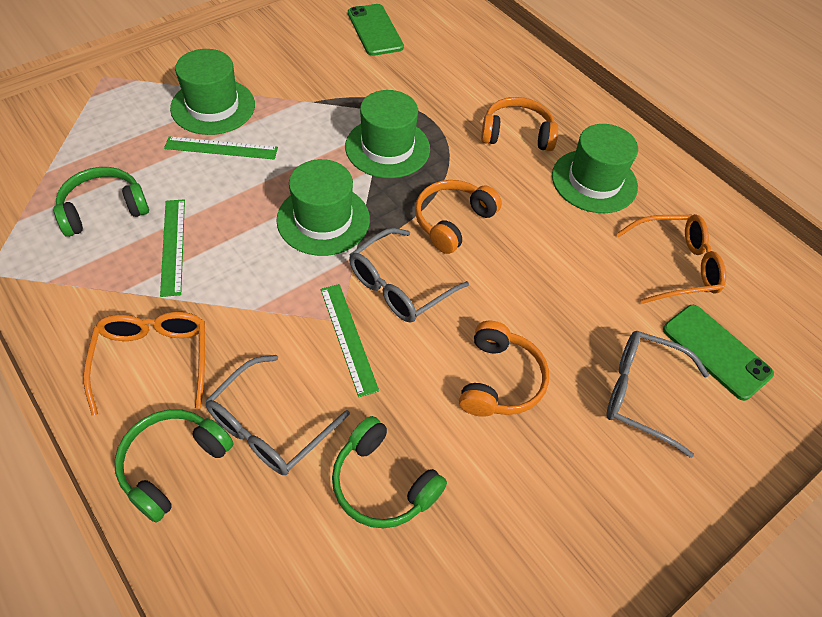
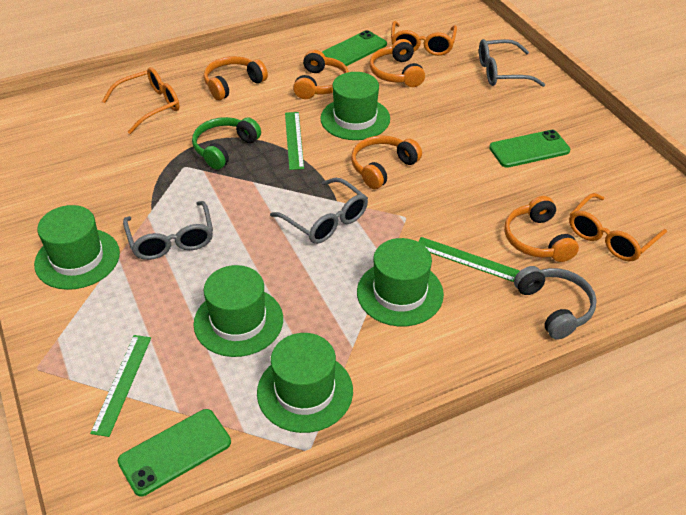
green hat: [170,49,255,135] [276,159,370,256] [345,90,430,178] [552,124,638,213] = 4 -> [34,205,120,290] [194,265,283,357] [257,333,353,433] [320,72,390,140] [357,238,444,326] = 5
green headphones: [53,167,149,237] [114,409,234,522] [332,416,447,528] = 3 -> [192,117,261,170] = 1
green phone: [348,4,404,56] [663,305,774,401] = 2 -> [118,409,231,496] [322,30,387,66] [489,130,570,168] = 3
grey headphones: none = 0 -> [514,266,597,339] = 1
orange glasses: [83,312,205,416] [616,214,726,304] = 2 -> [102,67,180,134] [391,21,457,56] [569,193,667,261] = 3
orange headphones: [415,180,502,254] [459,321,549,417] [481,97,558,151] = 3 -> [204,56,268,100] [293,50,349,99] [351,135,422,189] [369,39,425,87] [504,196,579,262] = 5

